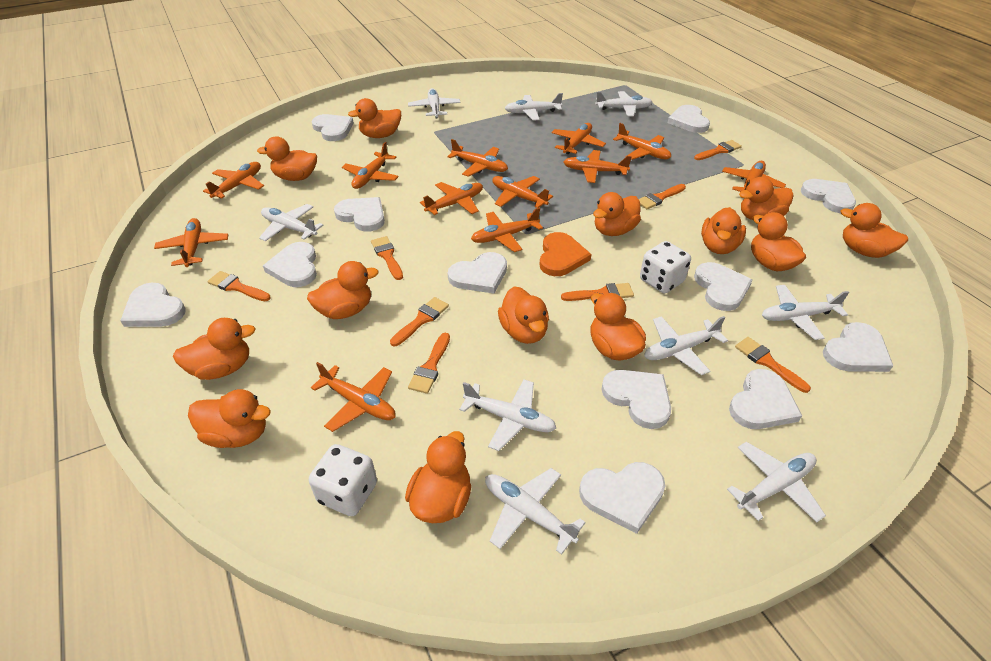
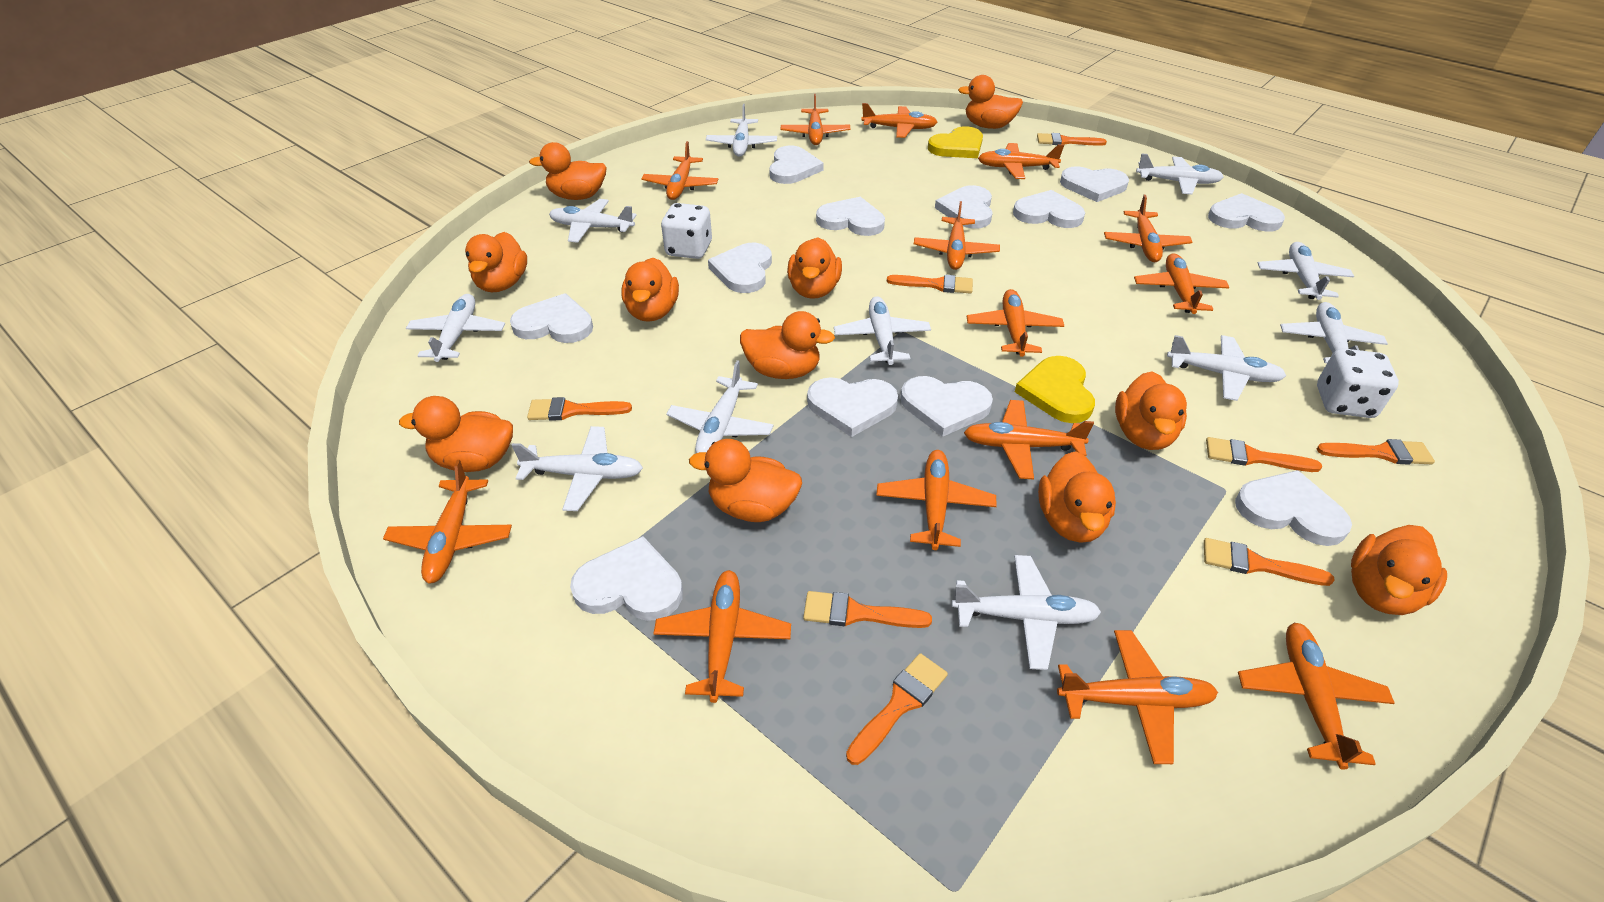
orange duck: [173,318,256,380] [188,389,271,448] [257,136,317,181] [307,261,378,319] [348,98,401,138] [405,431,471,523] [498,286,549,344] [590,293,646,361] [593,192,641,236] [701,207,746,254] [739,177,794,220] [751,212,806,271] [840,203,908,258] = 13 -> [399,396,513,472] [465,232,527,292] [529,142,607,200] [621,258,679,322] [689,439,802,522] [740,311,835,379] [787,237,842,299] [958,75,1023,129] [1038,451,1116,543] [1115,371,1187,450] [1351,525,1447,615] = 11
orange heart: [539,232,591,276] = 1 -> none = 0
orange plane: [154,218,228,267] [203,162,264,198] [311,362,396,432] [342,142,399,189] [420,182,483,215] [447,139,508,177] [471,207,543,252] [492,176,553,208] [551,123,606,154] [564,150,632,183] [613,123,671,160] [722,161,786,192] = 12 -> [383,460,512,584] [641,141,718,200] [653,570,791,703] [781,94,850,145] [861,103,937,138] [876,450,997,550] [914,201,1000,270] [964,400,1094,479] [967,289,1064,357] [978,143,1064,179] [1057,630,1218,764] [1104,195,1192,262] [1134,253,1229,314] [1238,623,1395,770] = 14
white plane: [259,204,324,241] [408,88,461,118] [459,379,556,451] [485,468,586,555] [505,93,563,121] [595,91,653,117] [644,316,728,375] [727,442,826,522] [762,285,849,340] = 9 -> [406,294,505,362] [511,426,643,511] [549,199,637,243] [666,360,774,453] [706,104,777,157] [834,296,931,365] [952,555,1101,670] [1136,153,1224,195] [1167,335,1286,401] [1258,242,1354,300] [1280,302,1388,363] = 11
yellow heart: none = 0 -> [928,126,983,158] [1015,356,1095,423] = 2

